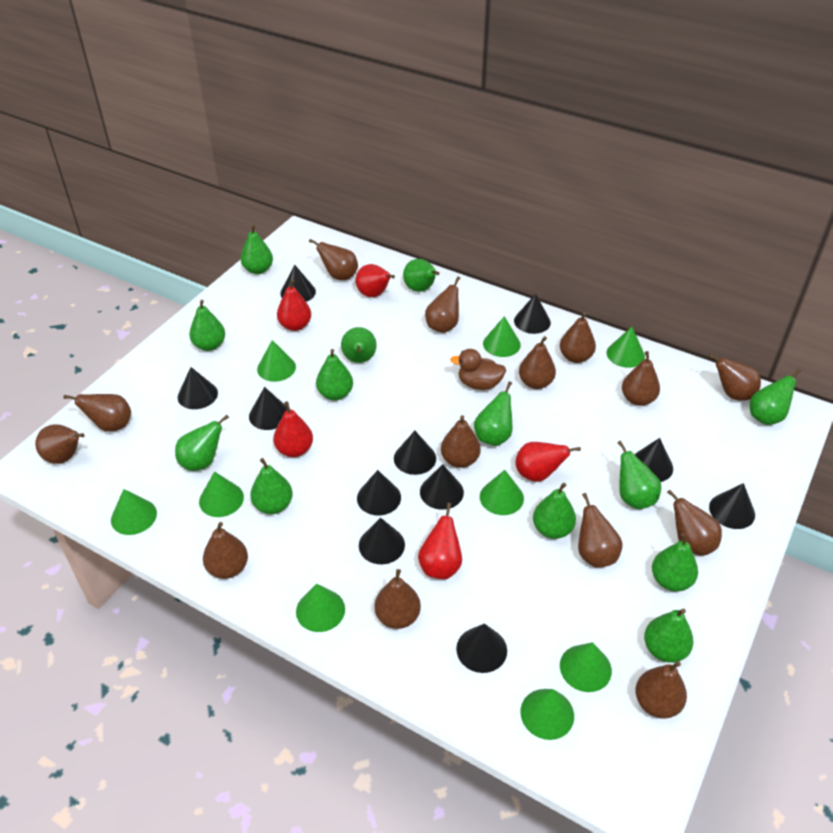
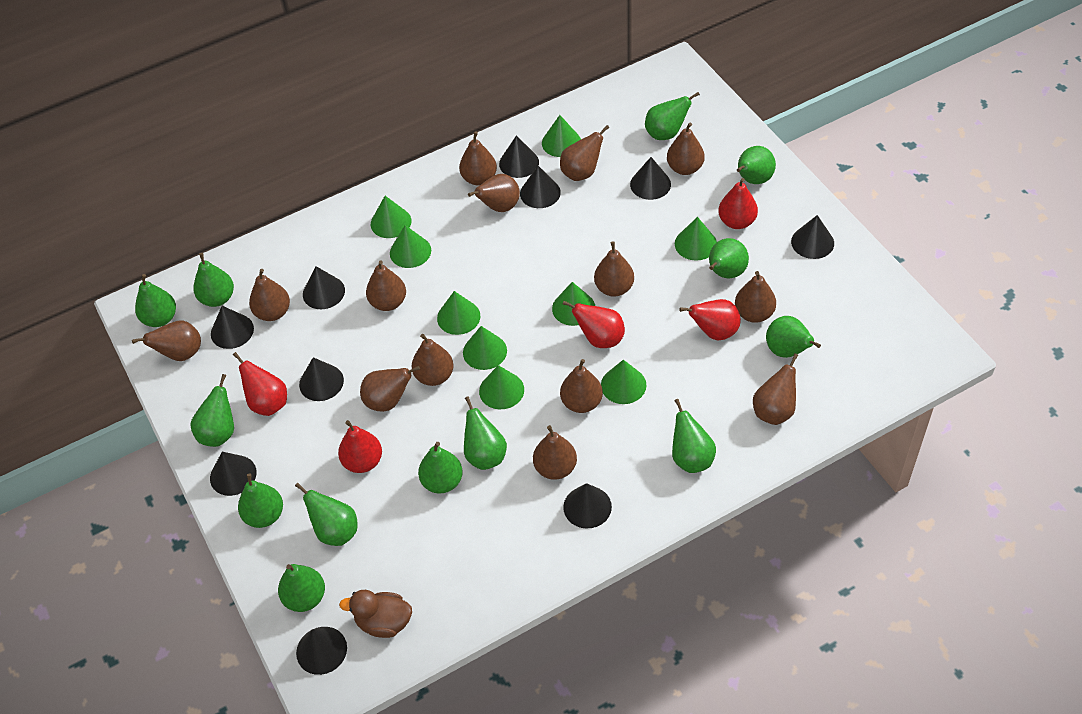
black cone: [178,367,218,409] [249,387,287,430] [280,265,316,302] [357,470,401,515] [359,518,405,564] [394,431,436,475] [420,464,464,510] [456,623,507,673] [514,294,551,334] [634,438,673,482] [709,483,755,529] = 11 -> [210,452,257,496] [211,306,254,349] [296,627,347,675] [299,357,344,401] [303,266,345,309] [499,135,539,178] [520,166,561,208] [563,483,612,529] [630,157,671,200] [791,215,834,259] = 10

